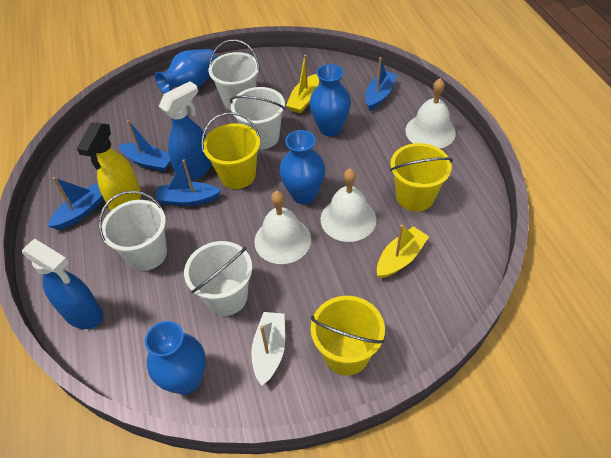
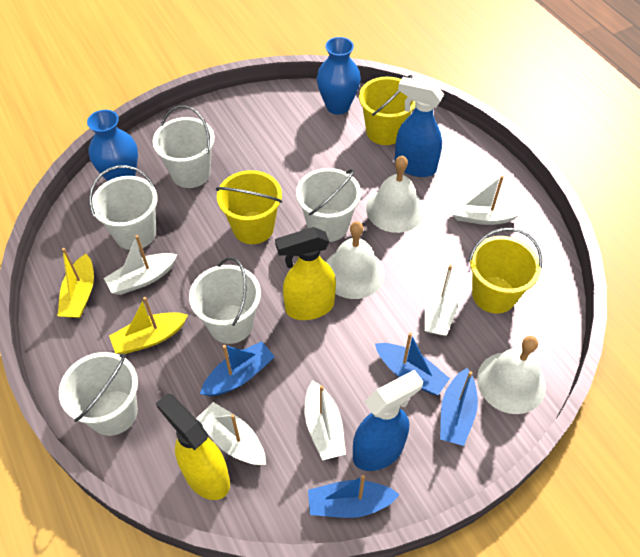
blue vase: [145,321,206,395] [155,49,217,94] [280,130,325,204] [309,64,351,136] = 4 -> [87,110,138,181] [317,37,361,115] = 2
white boat: [251,312,285,386] = 1 -> [104,235,178,295] [196,402,266,465] [305,380,346,460] [425,265,458,336] [452,176,523,225] = 5
white bucket: [99,191,167,271] [184,241,252,316] [208,39,260,110] [230,87,285,150] = 4 -> [59,352,138,436] [89,165,158,250] [153,105,215,188] [189,257,261,344] [296,168,361,242] = 5
yellow spray bottle: [77,122,141,211] = 1 -> [156,393,230,500] [275,227,336,320] = 2

